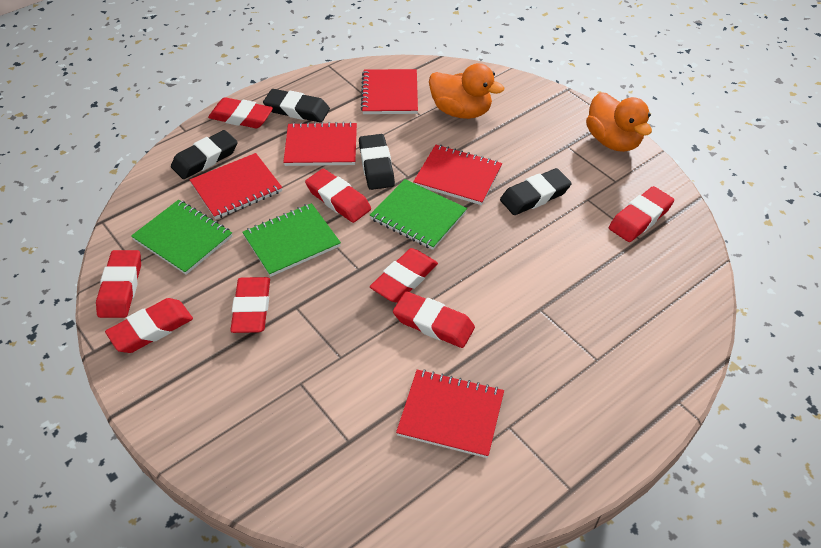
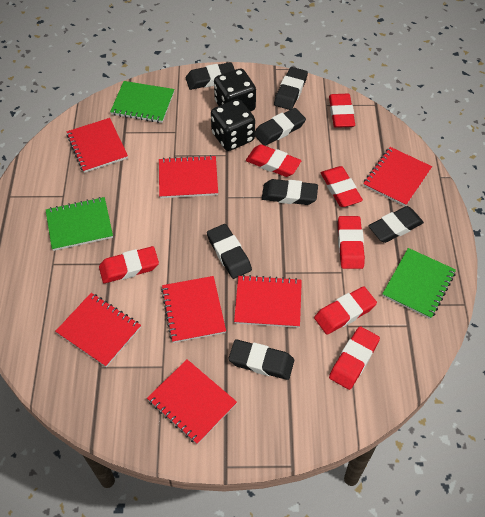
black dice: none = 0 -> [211,99,255,151] [214,69,256,112] = 2
black eraser: [171,130,238,179] [263,89,330,123] [359,134,395,190] [500,168,572,215] = 4 -> [186,62,235,90] [207,224,252,279] [228,339,294,380] [255,108,306,146] [262,179,318,205] [274,67,308,110] [368,206,424,243] = 7
orange duck: [429,63,504,119] [586,92,652,152] = 2 -> none = 0
red eraser: [96,250,141,318] [105,298,193,353] [208,97,273,128] [230,277,270,333] [305,168,371,223] [370,248,438,303] [393,291,475,348] [609,186,674,242] = 8 -> [99,246,159,283] [246,144,301,177] [314,286,377,335] [321,166,363,207] [329,94,355,128] [329,327,380,390] [338,216,365,269] = 7
red notebook: [190,153,282,219] [283,122,357,166] [361,69,418,114] [396,369,504,458] [413,145,502,205] = 5 -> [55,293,141,367] [67,118,128,173] [147,359,237,445] [159,155,218,198] [161,276,226,343] [234,275,302,328] [363,147,432,206] = 7

